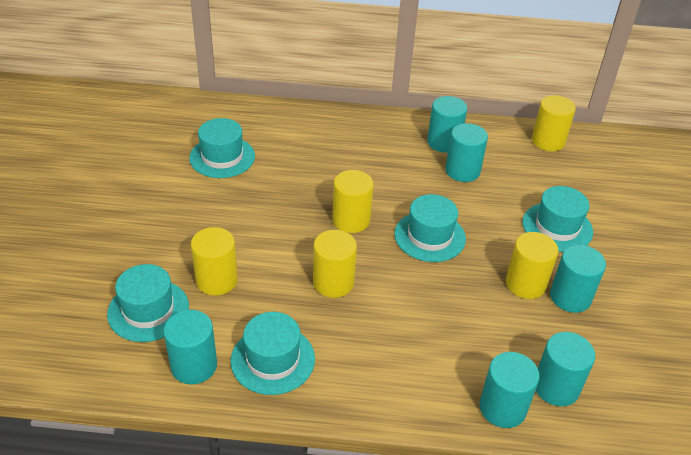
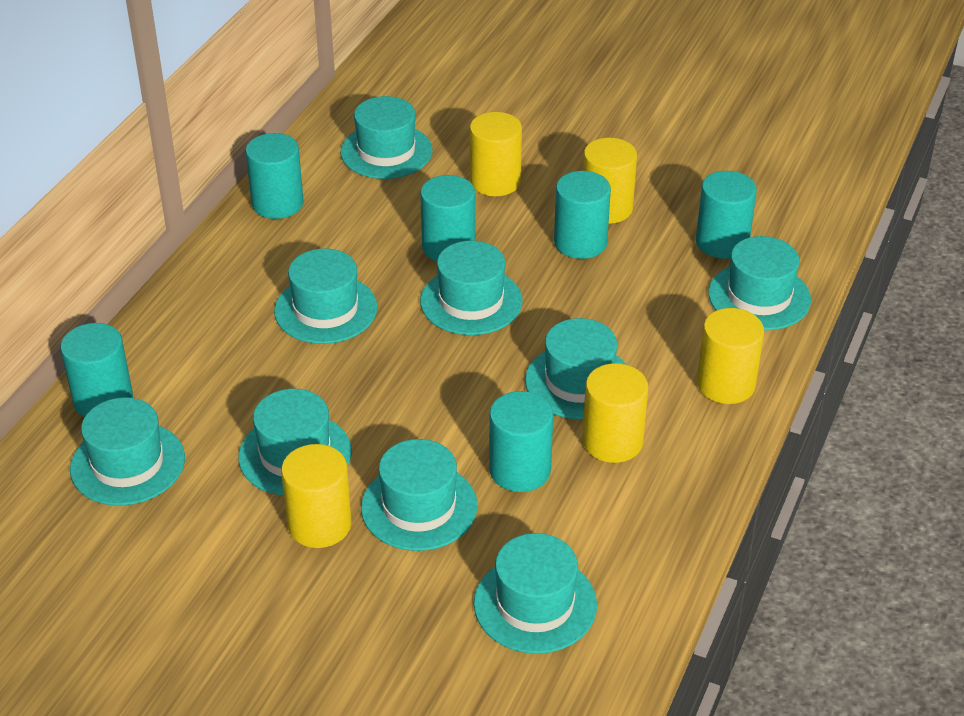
turquoise hat: [107,264,189,342] [189,118,255,178] [231,312,315,395] [394,194,466,262] [522,186,593,252] = 5 -> [70,397,185,506] [238,389,352,496] [274,248,377,344] [340,96,433,179] [361,439,477,551] [420,241,523,335] [474,533,597,654] [525,318,626,420] [708,236,811,330] = 9

